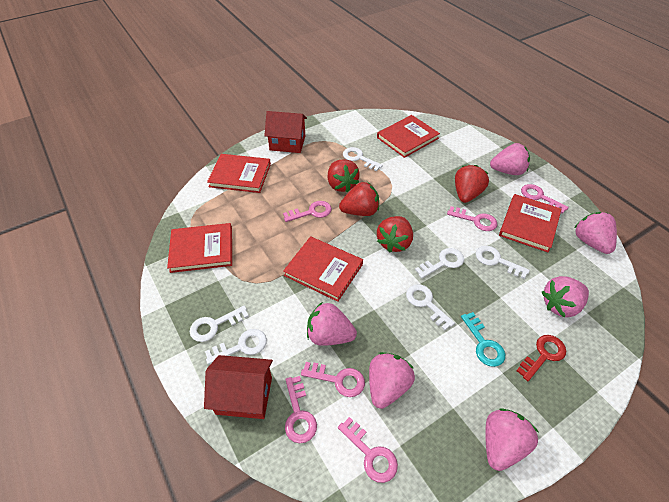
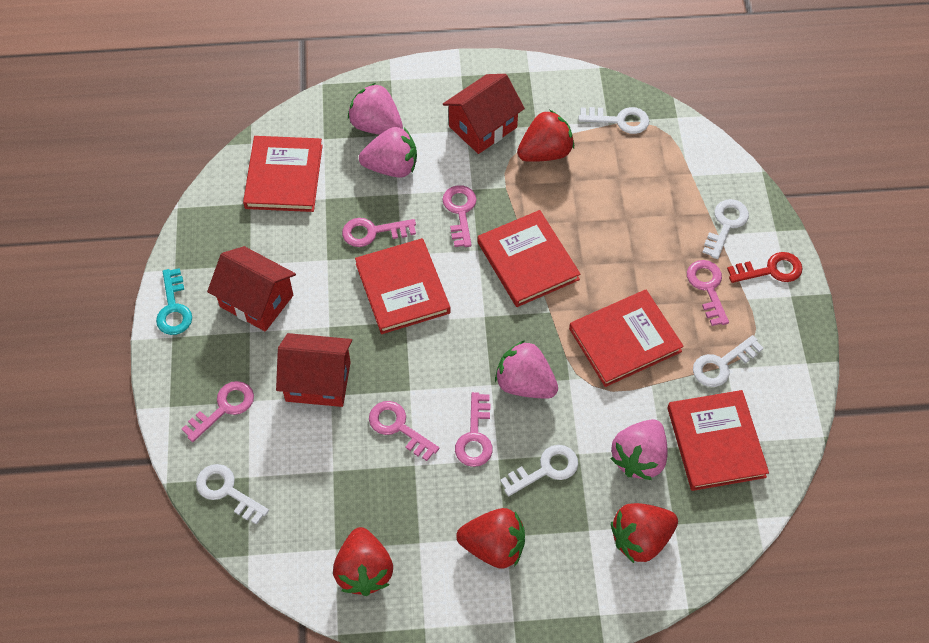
pink strawberry: [307,302,357,346] [369,352,415,409] [485,408,538,471] [490,143,530,175] [542,276,589,318] [574,212,617,254] = 6 -> [348,83,403,135] [359,127,417,178] [495,340,558,398] [610,419,668,480] = 4
red house: [204,355,273,419] [264,111,307,153] = 2 -> [207,246,296,332] [276,333,352,407] [443,74,525,154] = 3
white key: [190,306,249,342] [205,329,267,364] [343,147,383,171] [406,284,455,330] [415,248,464,278] [476,246,530,279] = 6 -> [196,464,269,525] [500,445,578,496] [579,107,649,134] [693,335,763,387] [702,199,749,259] = 5

